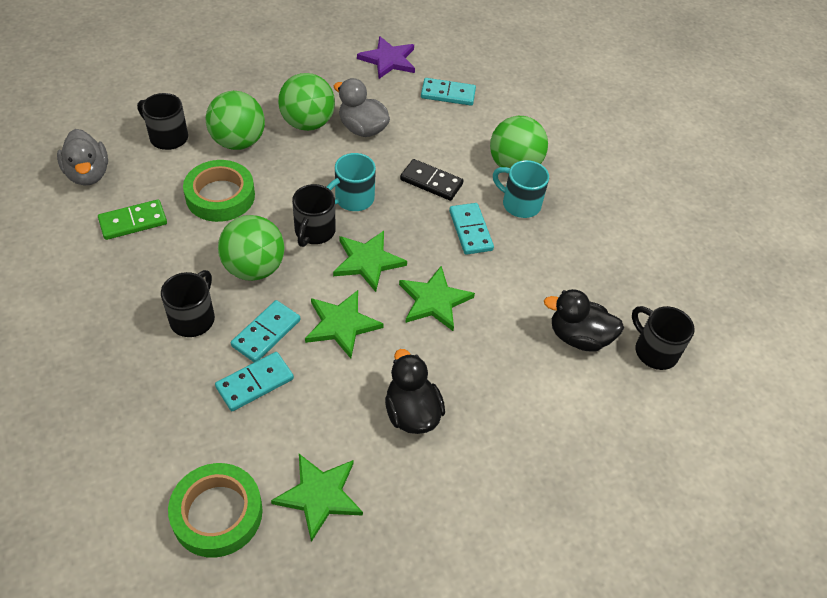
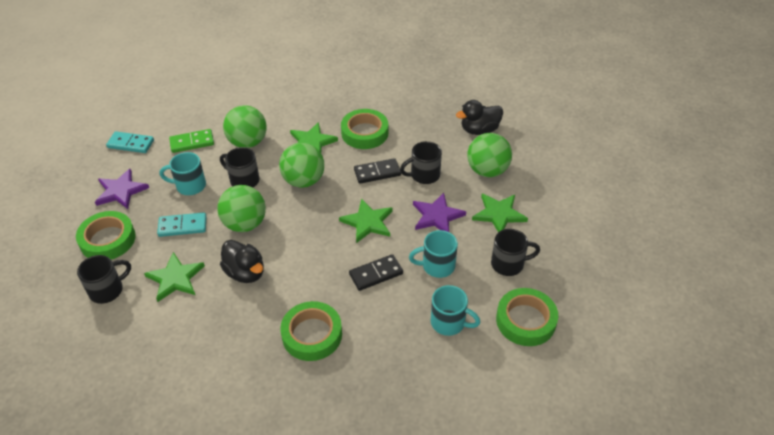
black domino: [400,159,464,201] = 1 -> [349,254,403,291] [354,158,401,184] = 2
green tape: [168,463,263,558] [183,160,255,222] = 2 -> [76,211,136,260] [280,301,342,361] [341,109,388,149] [496,288,558,346] = 4
grey duck: [57,129,108,186] [334,78,390,137] = 2 -> none = 0
purple star: [357,36,415,79] = 1 -> [95,169,149,209] [413,193,466,232] = 2
turquoise domino: [215,352,294,411] [231,300,300,362] [421,78,476,106] [449,203,494,255] = 4 -> [106,131,154,153] [157,212,207,237] = 2
turquoise mug: [327,153,376,211] [493,160,549,218] = 2 -> [160,152,206,195] [409,230,458,278] [431,285,481,336] = 3

